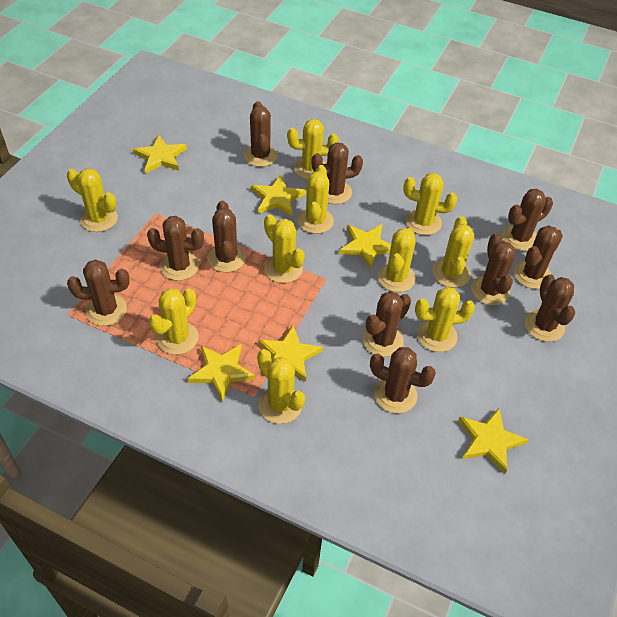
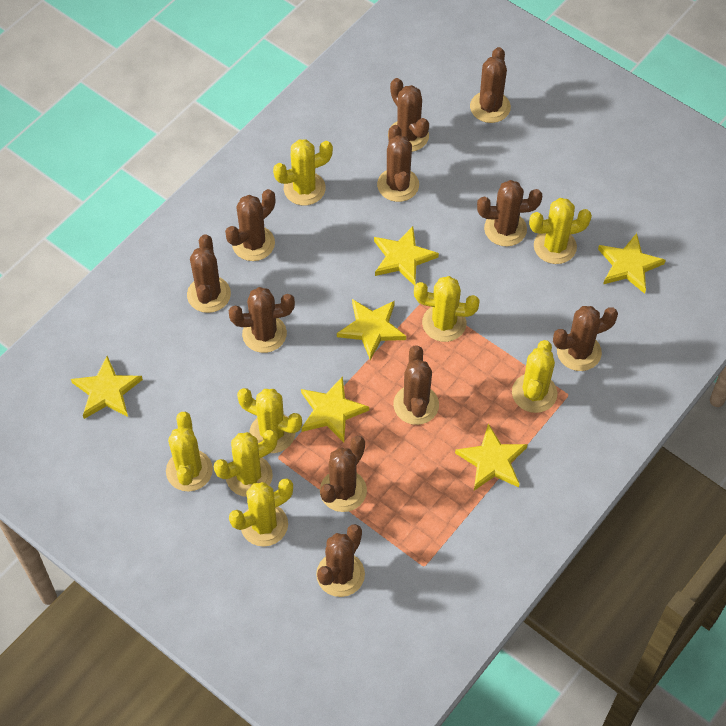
yellow cactus: [67,168,118,232] [148,288,199,355] [257,349,305,424] [264,214,305,283] [287,119,339,179] [298,165,334,234] [377,228,416,292] [403,173,457,235] [415,287,475,352] [433,216,474,288] = 10 -> [166,412,213,491] [214,430,278,497] [229,478,293,547] [237,388,302,453] [273,139,333,205] [414,276,480,342] [512,340,558,413] [529,198,592,264] = 8

